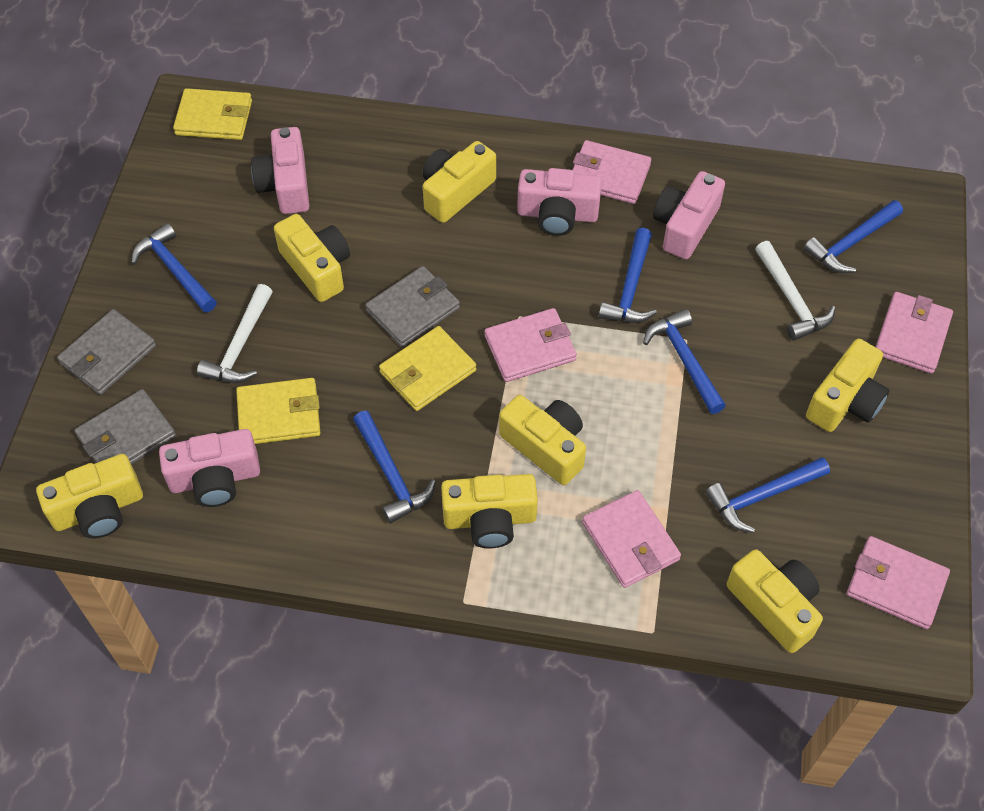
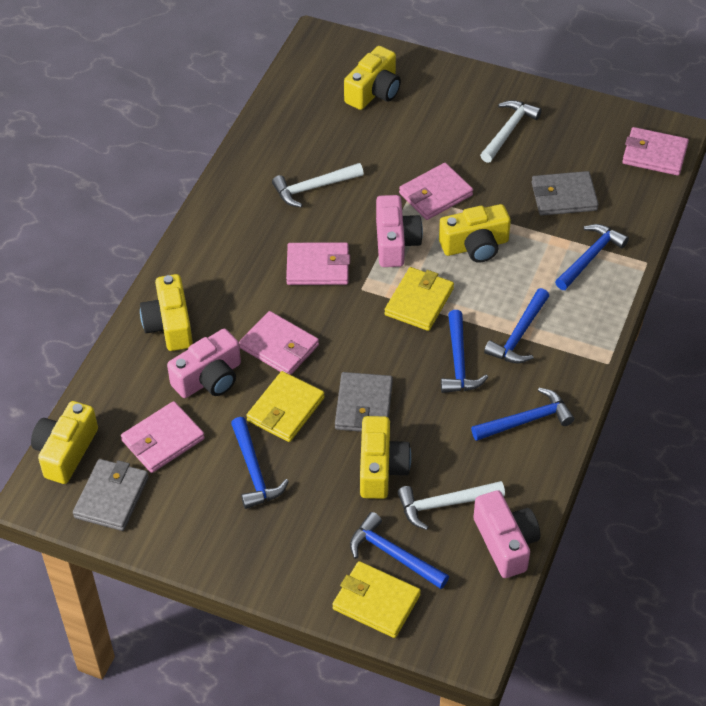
pink camera: [159,429,260,507] [251,127,309,214] [517,168,602,236] [653,171,725,259] = 4 -> [167,329,241,398] [376,195,423,267] [473,490,540,578] = 3
white hammer: [197,284,273,383] [755,241,835,341] = 2 -> [272,163,364,207] [397,481,505,530] [480,100,542,163] = 3
yellow camera: [36,454,143,539] [274,214,350,302] [422,141,496,223] [441,474,538,548] [499,395,586,485] [727,549,823,653] [806,339,889,432] = 7 -> [31,401,98,484] [140,274,193,351] [344,46,401,110] [360,416,411,499] [439,204,511,263] = 5

